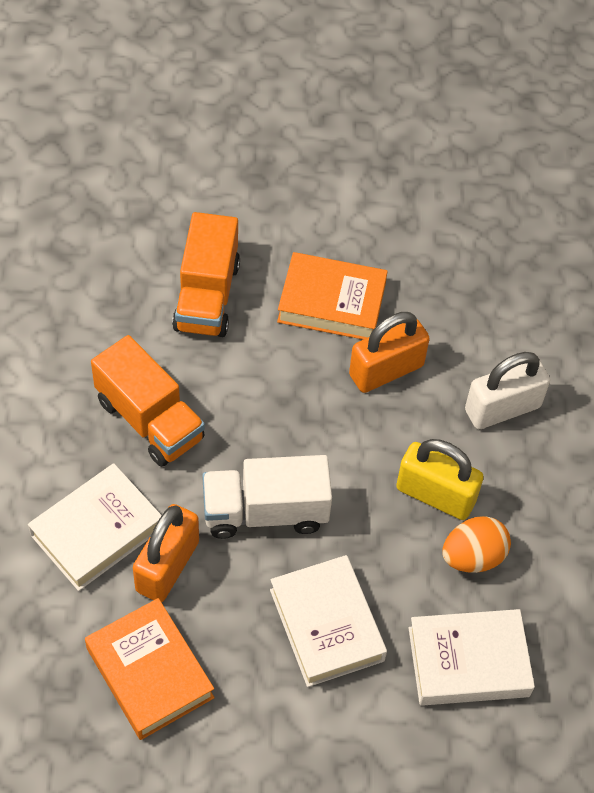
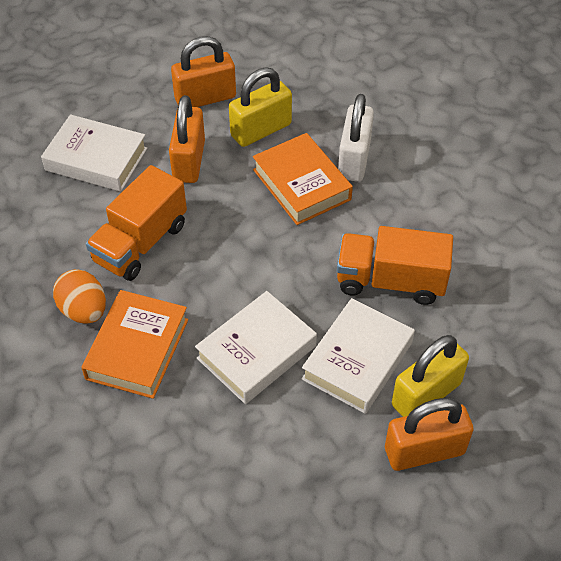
orange padlock: [133,504,199,602] [349,312,430,393] = 2 -> [169,95,205,183] [171,36,236,107] [385,398,474,471] = 3
white truck: [202,455,332,539] = 1 -> none = 0
yellow padlock: [396,439,484,520] = 1 -> [229,67,292,147] [392,335,469,417] = 2

